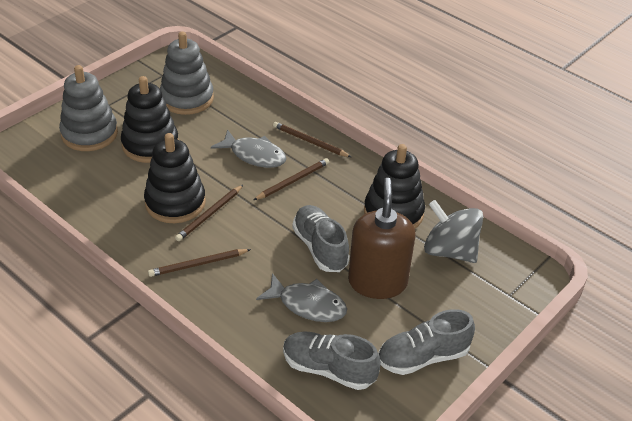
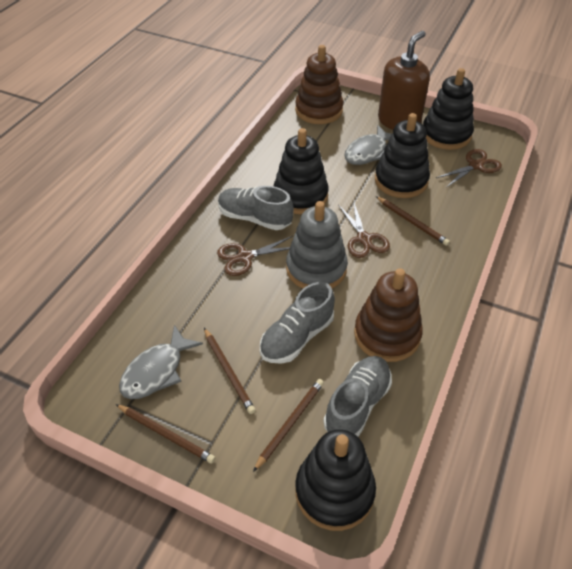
black stacking toy: [121,76,179,163] [144,133,206,223] [364,144,425,229] = 3 -> [274,128,329,214] [295,429,376,531] [375,113,430,198] [423,68,474,150] = 4
brown scissors: none = 0 -> [217,236,293,276] [338,201,390,258] [436,149,502,188] = 3
brown stacking toy: none = 0 -> [295,45,344,124] [354,268,423,362] = 2
grey spinning top: [424,200,483,263] = 1 -> none = 0
grey stacking toy: [59,65,118,151] [160,31,214,115] = 2 -> [286,201,348,289] = 1

